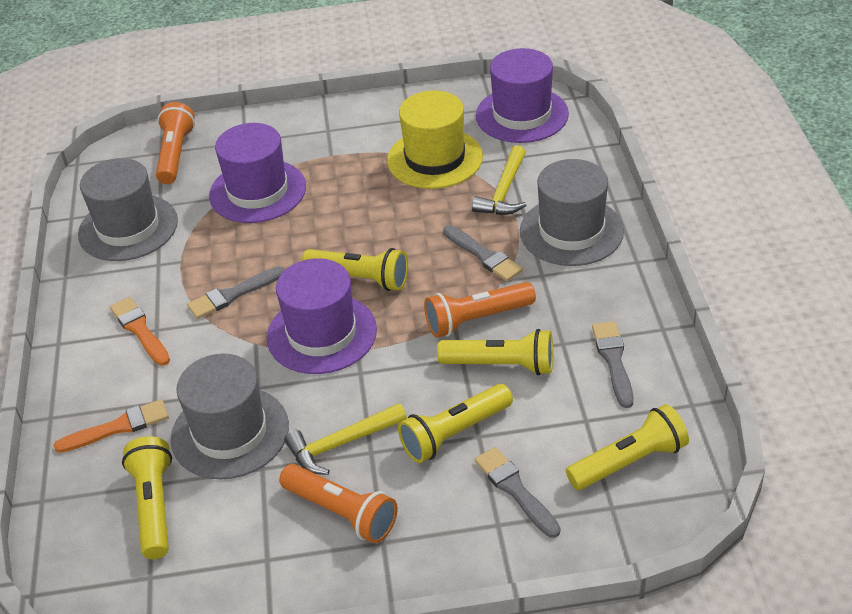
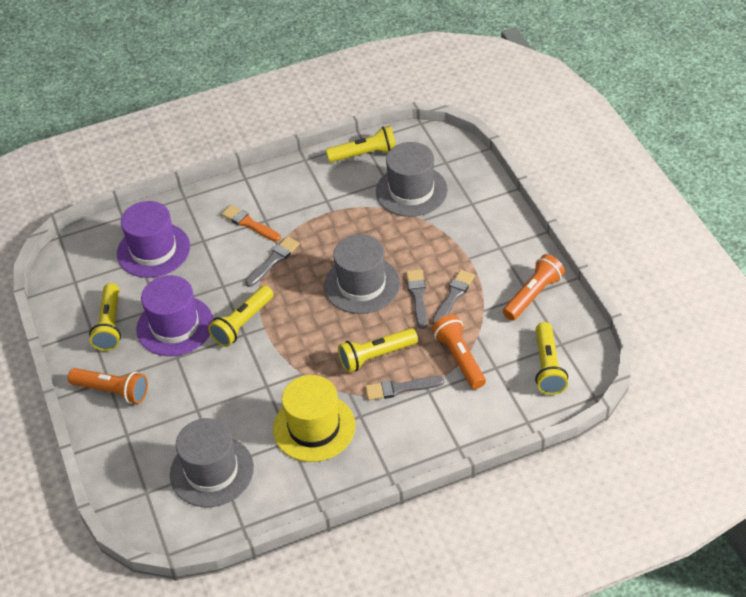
orange brush: [54,399,169,453] [110,297,170,366] = 2 -> [221,205,281,242] = 1
purple hat: [209,123,306,223] [267,258,377,374] [476,48,569,143] = 3 -> [117,201,190,278] [136,275,213,356] = 2
yellow hammer: [284,403,407,475] [472,145,526,215] = 2 -> none = 0

